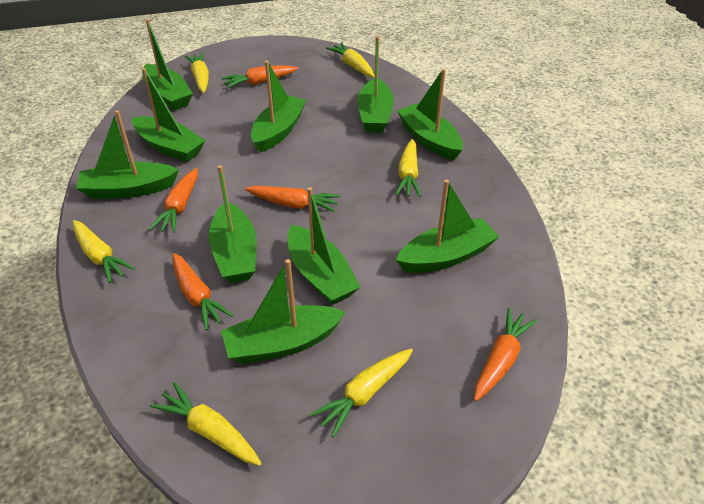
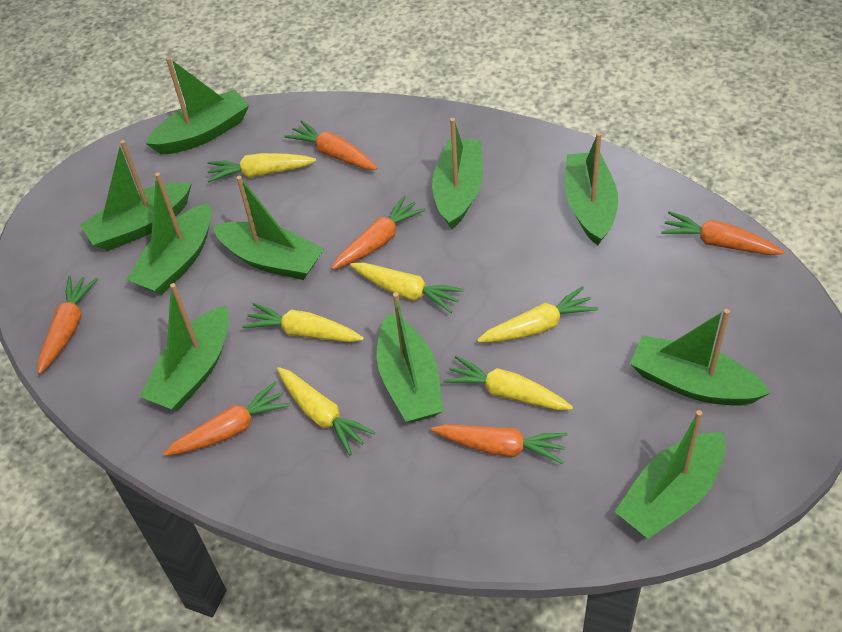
orange carrot: [149,168,198,233] [172,253,234,330] [221,66,298,89] [245,186,341,212] [474,308,538,401] = 5 -> [38,276,98,374] [163,382,291,456] [284,120,377,170] [331,196,426,269] [431,424,567,464] [661,211,785,255] = 6

